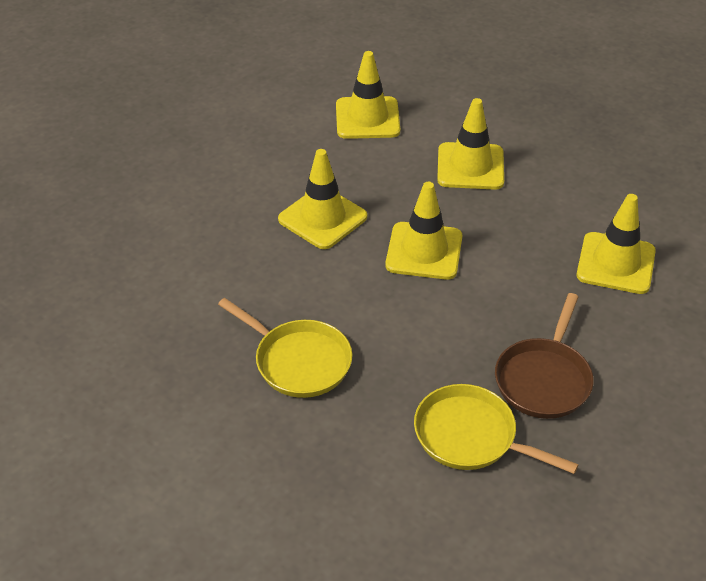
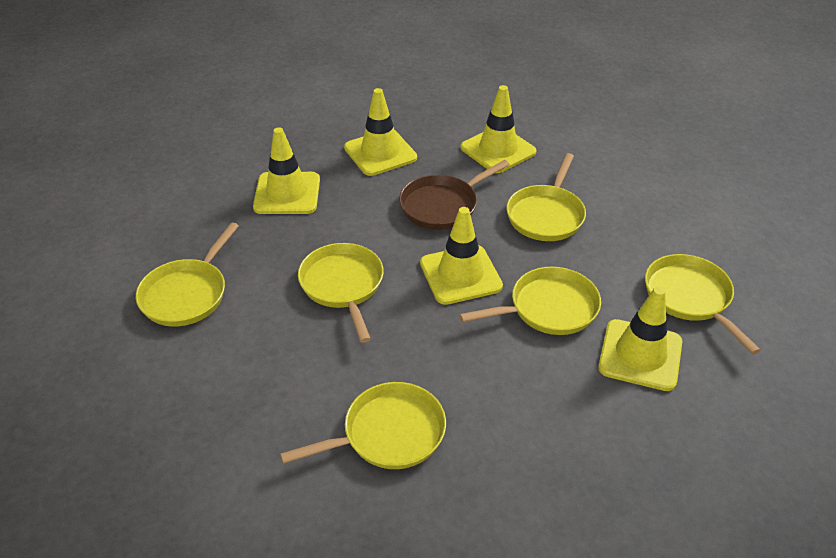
yellow pan: [218,298,352,398] [414,384,579,474] = 2 -> [136,222,239,327] [280,382,446,469] [298,243,384,343] [459,267,601,335] [506,153,586,241] [645,254,761,354] = 6

